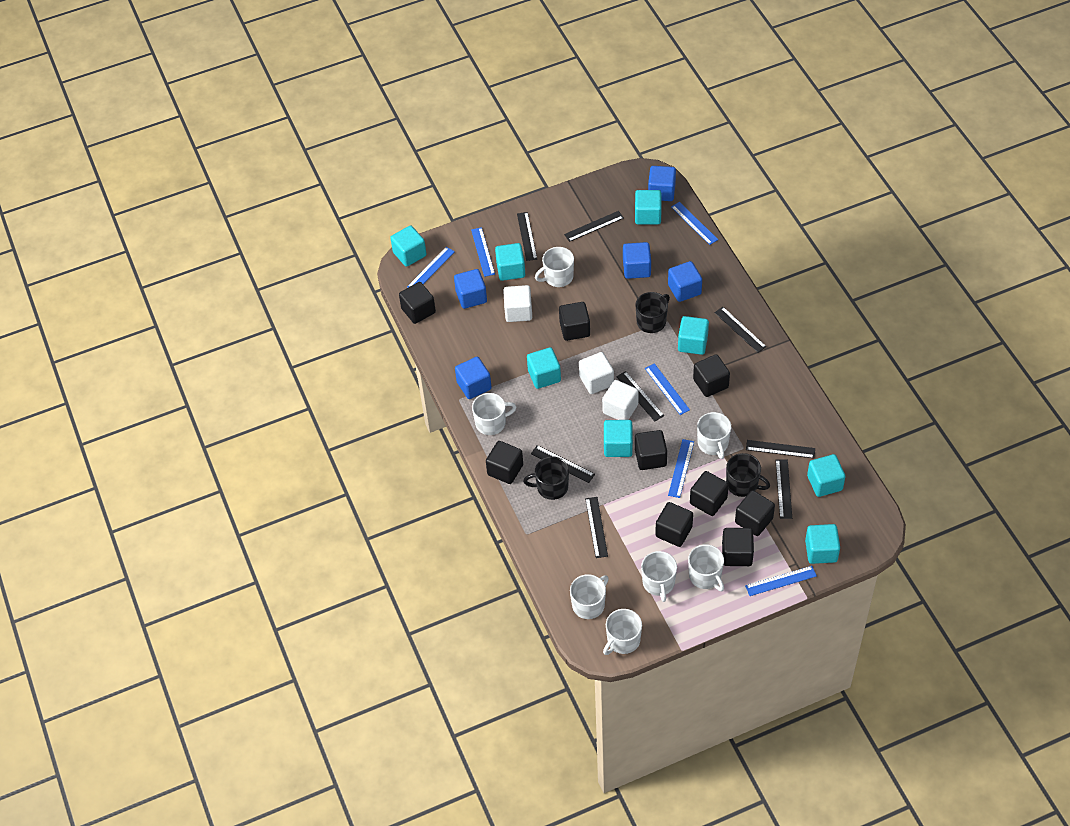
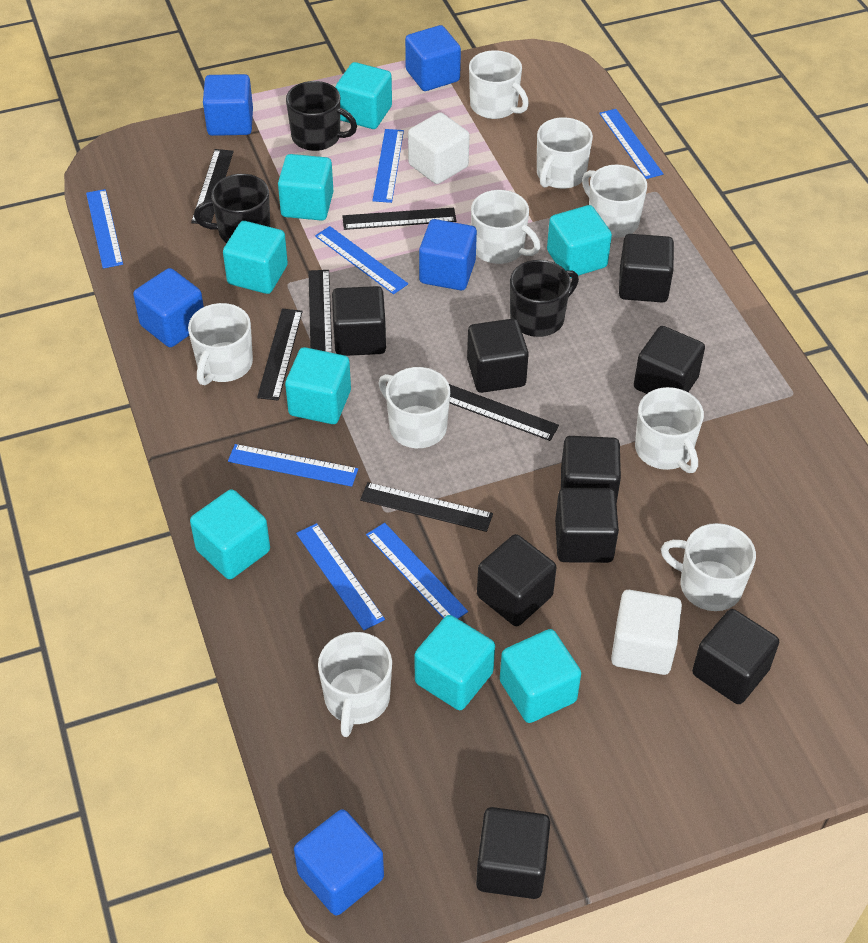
black ruler: [517,212,537,261] [531,445,595,483] [564,211,624,242] [585,497,608,558] [616,371,664,421] [714,307,767,352] [746,440,815,458] [776,459,792,519] = 8 -> [191,149,234,224] [257,309,303,401] [308,270,332,353] [342,208,456,230] [360,482,493,532] [449,384,559,441] = 6
blue ruler: [407,247,455,288] [471,227,495,277] [645,363,690,415] [668,439,694,498] [671,202,718,245] [745,566,817,596] = 6 -> [86,189,123,269] [228,444,358,487] [296,523,385,630] [315,226,408,294] [366,523,468,619] [372,129,404,203] [599,109,663,179] = 7
white cube: [503,285,532,322] [579,352,614,394] [602,380,638,420] = 3 -> [408,112,470,184] [611,590,682,675] = 2
white mug: [472,393,516,435] [535,247,574,287] [570,574,609,619] [603,609,642,655] [641,551,677,602] [688,544,724,591] [697,412,731,459] = 7 -> [188,303,253,385] [318,632,392,737] [378,367,450,448] [469,50,529,119] [471,190,540,264] [537,117,593,189] [582,165,647,238] [635,387,704,473] [661,523,756,611] = 9

